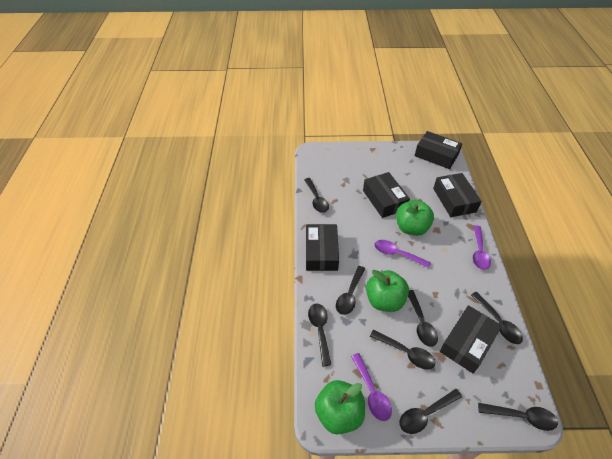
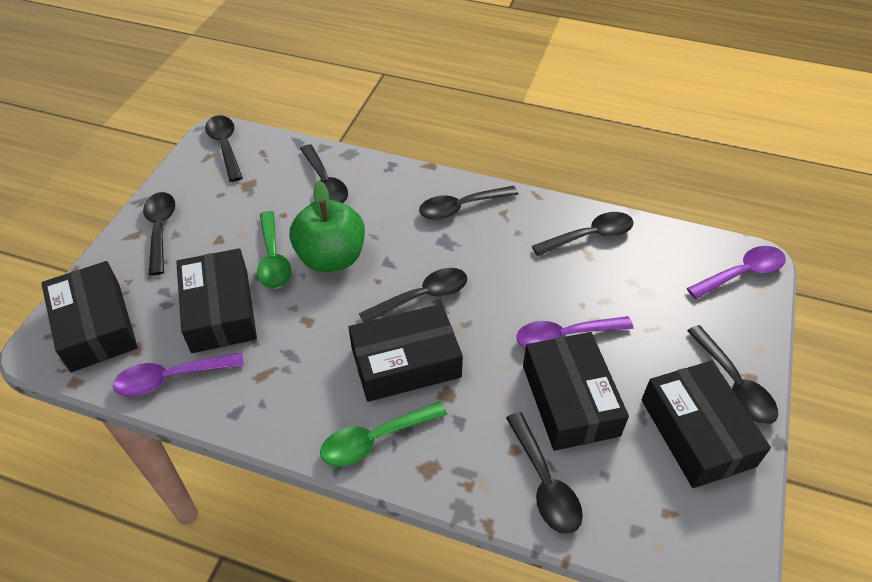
green apple: [315,380,365,434] [366,270,409,312] [396,200,434,236] = 3 -> [290,181,365,272] = 1
green spoon: none = 0 -> [257,211,291,289] [320,401,447,466] = 2

